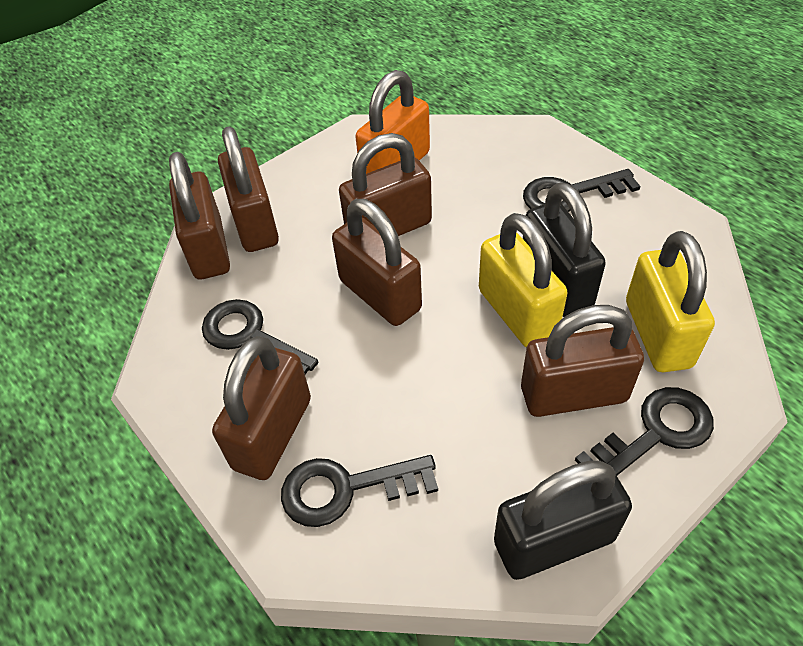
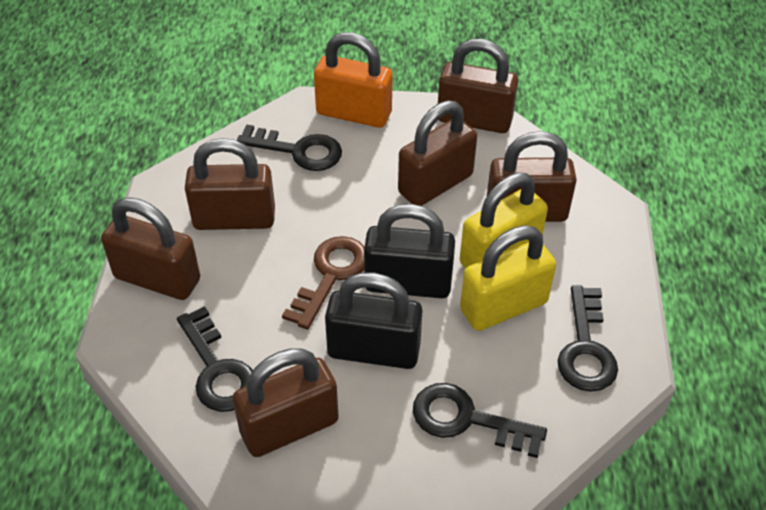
brown key: none = 0 -> [282,236,365,329] = 1

